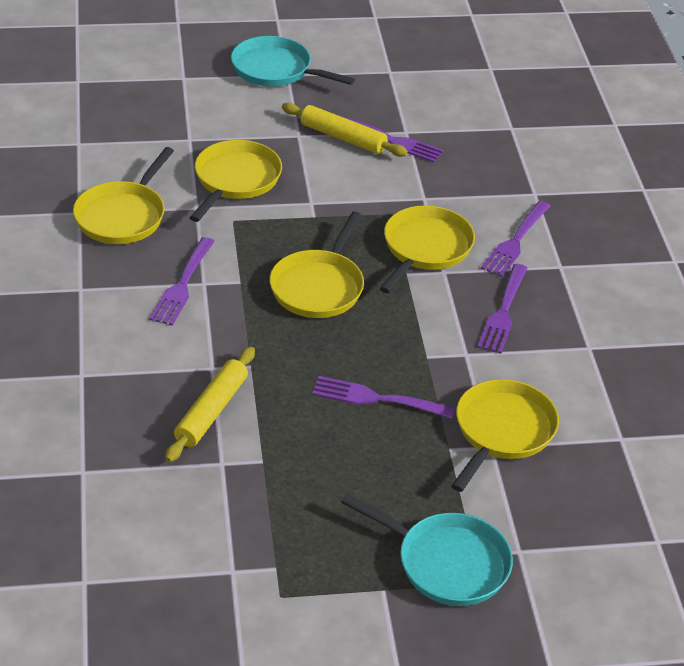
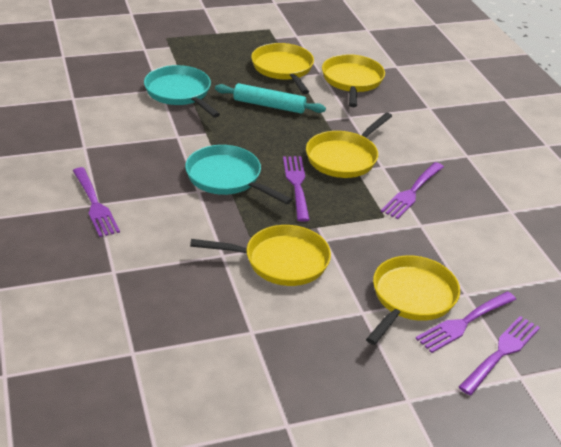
turquoise rolling pin: none = 0 -> [215,83,326,114] = 1
yellow rolling pin: [165,347,255,462] [282,103,408,157] = 2 -> none = 0

